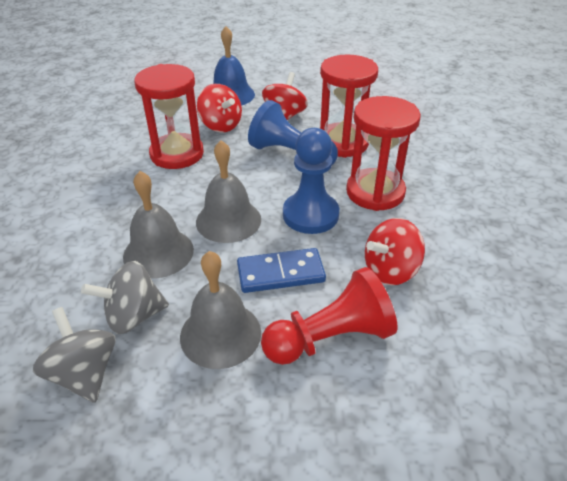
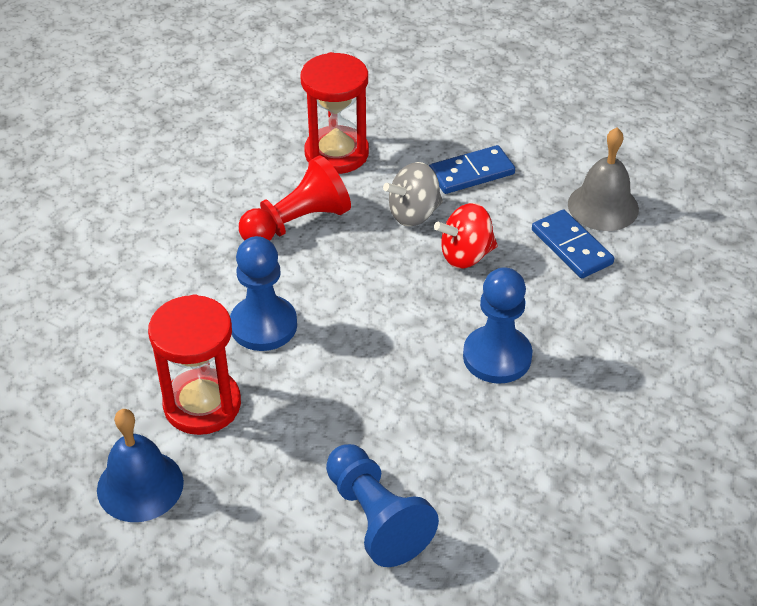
blue domino: [237,248,326,293] = 1 -> [429,145,515,194] [532,209,614,278] = 2
blue pawn: [248,100,338,165] [283,128,339,234] = 2 -> [230,236,297,351] [326,444,439,567] [463,267,532,384] = 3
grey bell: [123,171,194,279] [180,251,261,369] [196,140,261,243] = 3 -> [568,128,639,231] = 1
grey spinning top: [33,307,116,403] [81,261,169,334] = 2 -> [383,162,443,227] = 1
red hourglass: [134,64,204,169] [320,55,378,158] [346,96,421,211] = 3 -> [148,294,241,435] [300,52,369,174] = 2
red spinning top: [197,84,242,132] [262,72,308,120] [365,218,425,285] = 3 -> [434,203,498,269] = 1

